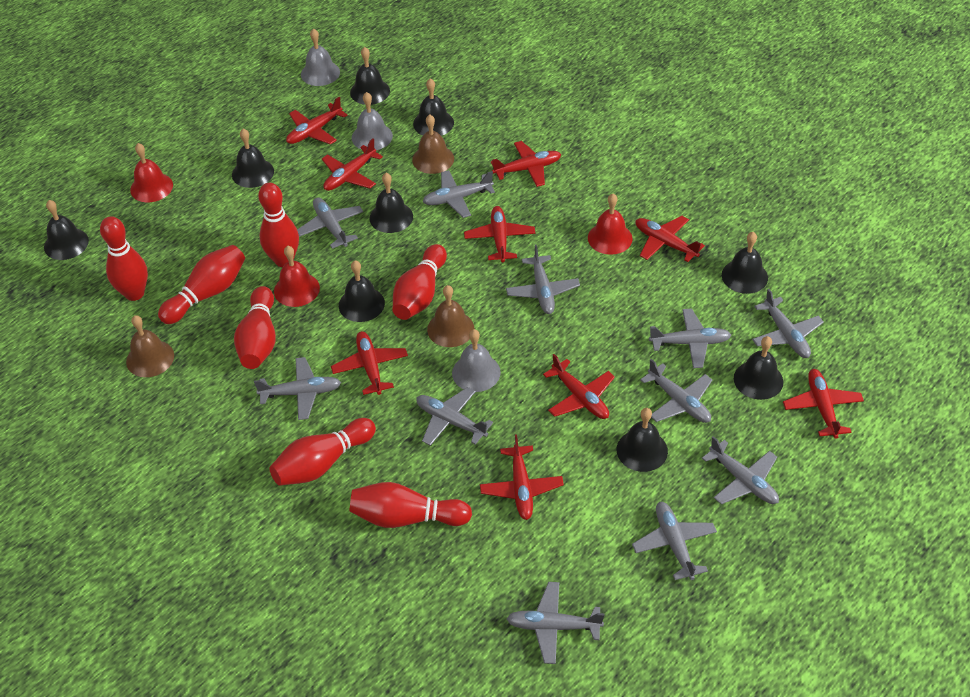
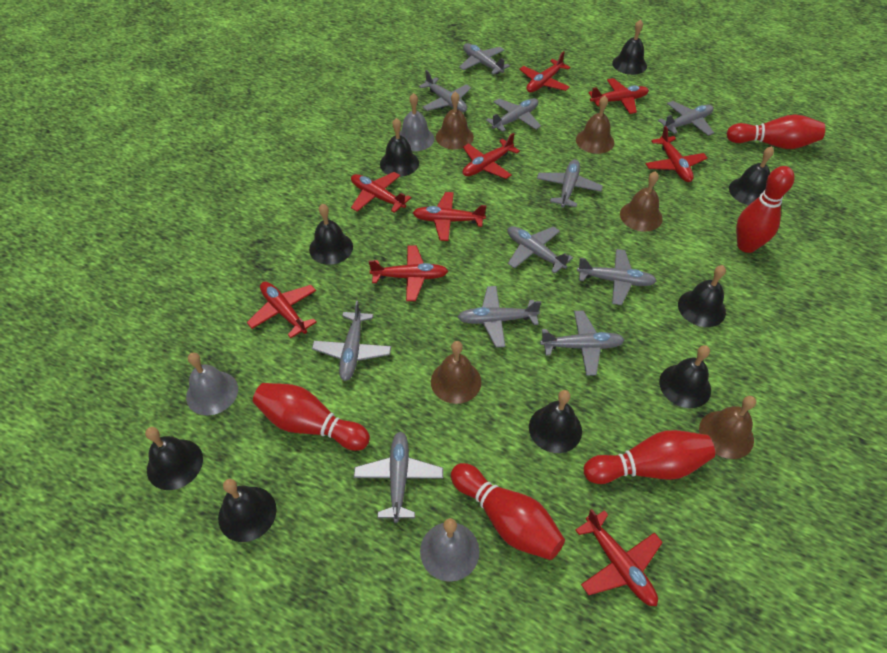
brown bell: [126,315,174,377] [412,115,454,174] [427,285,474,347] = 3 -> [431,341,481,404] [436,91,474,149] [576,96,614,154] [620,171,663,232] [699,396,756,459] = 5
red bell: [130,143,173,202] [274,246,320,307] [588,194,633,255] = 3 -> none = 0
red bowling pin: [100,216,148,301] [158,245,245,324] [234,286,276,369] [258,183,299,267] [269,418,376,486] [349,482,472,528] [393,244,447,320] = 7 -> [253,383,370,451] [451,463,565,560] [584,430,715,484] [727,114,825,149] [736,166,795,253] = 5

